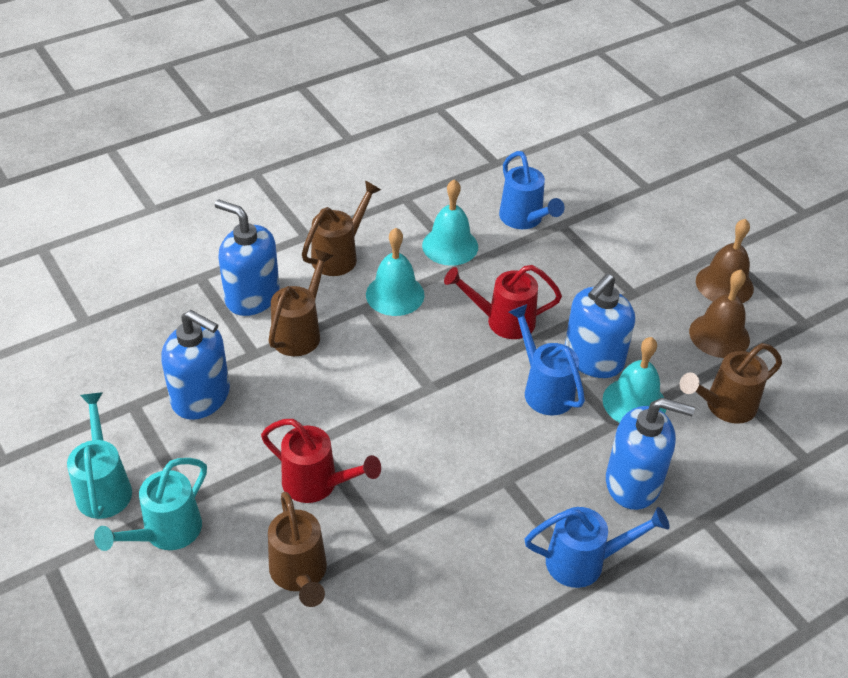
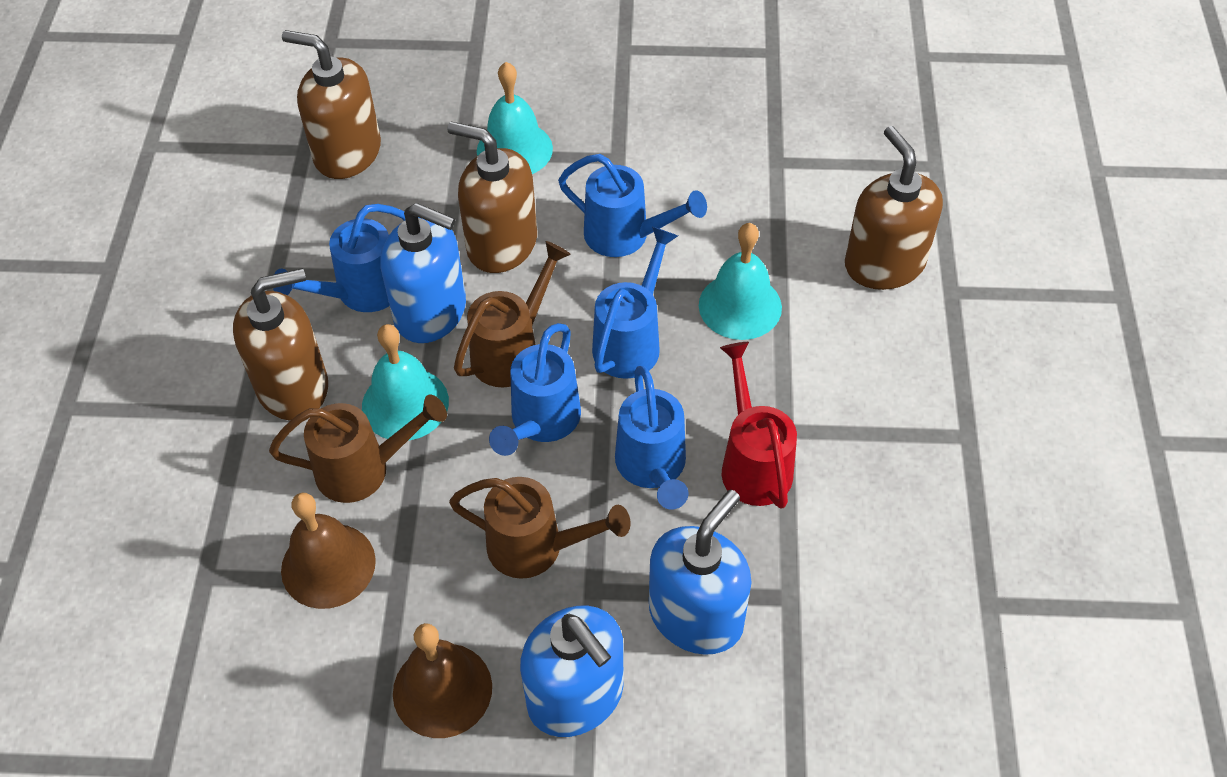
blue soap dispenser: [161,310,230,420] [215,199,280,316] [565,274,635,378] [606,398,695,510] = 4 -> [381,203,466,343] [520,606,624,737] [649,490,752,655] = 3
blue watering can: [499,151,565,229] [509,304,585,415] [525,507,670,588] = 3 -> [273,204,405,312] [489,323,581,456] [558,154,707,257] [592,227,678,379] [615,366,688,510] = 5
brown soap dispenser: none = 0 -> [233,268,328,420] [282,30,381,179] [447,122,537,273] [845,126,943,290] = 4
brown watering can: [268,249,333,356] [268,492,327,607] [302,181,381,276] [680,343,782,424] = 4 -> [269,395,447,503] [449,477,630,579] [454,241,571,387] = 3
red watering can: [261,419,381,503] [444,265,562,339] = 2 -> [720,342,797,509] = 1
turquoise watering can: [67,392,132,519] [94,458,207,551] = 2 -> none = 0

